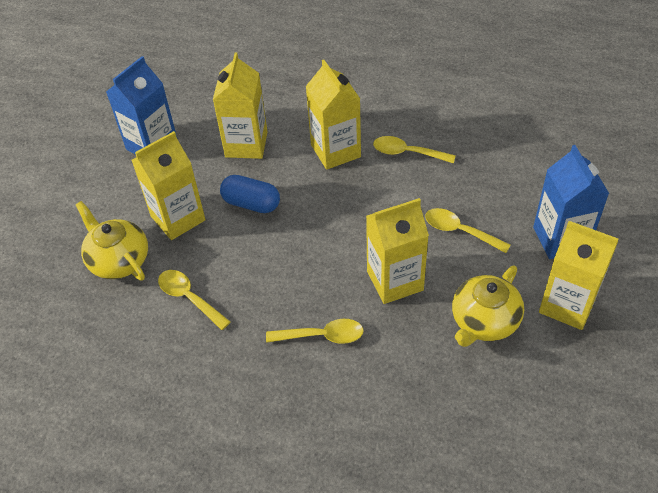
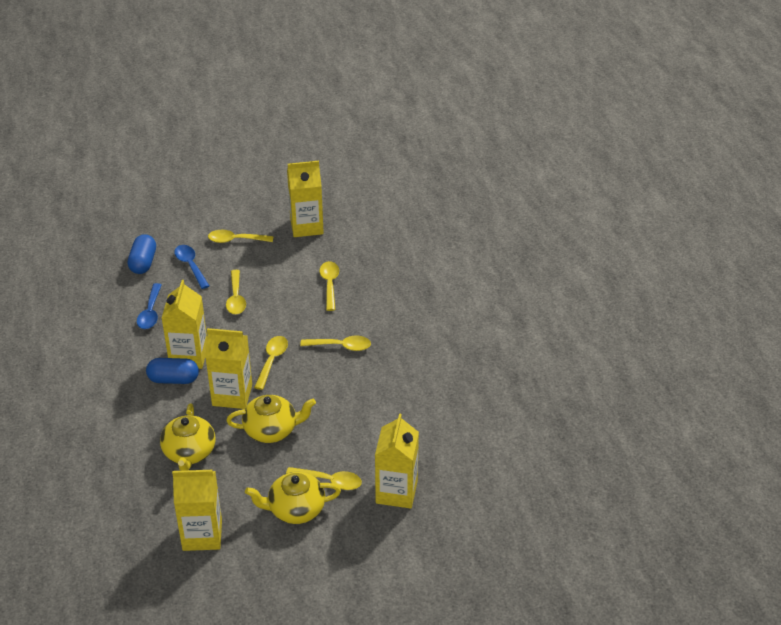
blue capsule: [220,175,280,213] = 1 -> [128,234,156,274] [146,358,199,384] = 2
blue carton: [106,56,177,155] [533,145,609,259] = 2 -> none = 0
blue spoon: none = 0 -> [137,283,162,329] [174,245,209,289] = 2
yellow spoon: [158,270,231,330] [266,319,364,344] [373,136,456,163] [425,208,510,253] = 4 -> [208,230,273,243] [226,270,246,314] [254,336,288,390] [286,467,362,490] [300,336,371,351] [320,261,339,311] = 6
yellow teapot: [76,201,148,280] [452,265,524,347] = 2 -> [160,403,216,471] [226,395,316,443] [245,472,341,524] = 3

